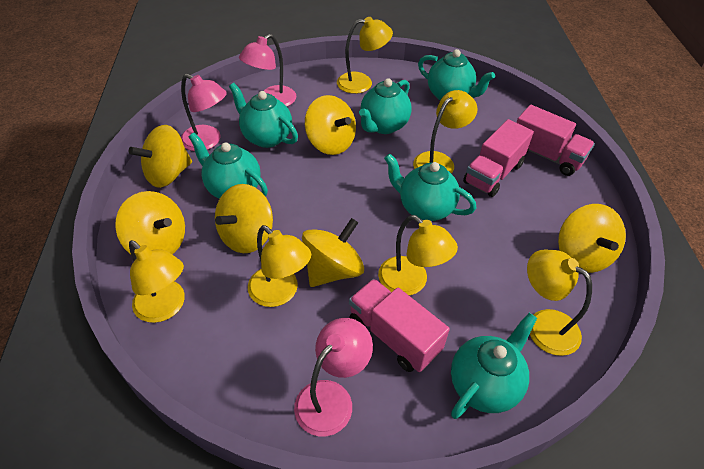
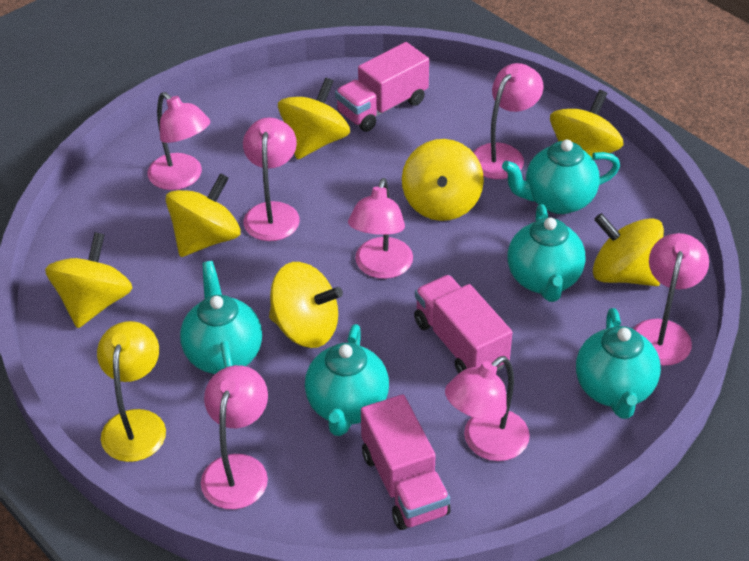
pink lamp: [181,74,227,151] [239,34,296,107] [294,318,373,436] = 3 -> [148,92,210,190] [201,365,268,509] [243,117,300,241] [348,178,413,279] [445,356,530,461] [473,63,543,179] [633,233,709,366] = 7
turquoise teapot: [188,133,268,199] [229,83,298,148] [359,78,411,134] [384,154,476,221] [418,49,495,100] [451,313,537,419] = 6 -> [180,261,262,374] [305,324,389,436] [502,140,620,214] [508,204,585,302] [576,308,661,419] = 5
yellow lamp: [129,240,185,323] [248,225,311,307] [337,17,393,94] [378,215,458,296] [413,90,478,174] [527,250,592,356] = 6 -> [97,321,166,462] = 1
yellow spinning top: [115,191,185,254] [129,125,192,188] [215,184,273,253] [302,218,364,287] [305,95,356,155] [558,204,626,273] = 6 -> [45,232,132,328] [165,173,241,257] [269,262,343,348] [278,78,350,159] [402,139,484,221] [550,90,624,159] [593,213,664,286] = 7

